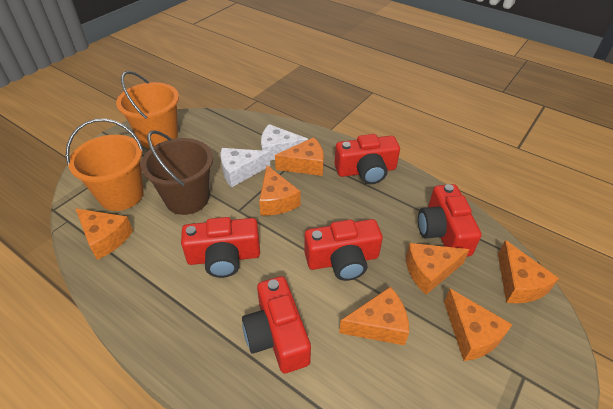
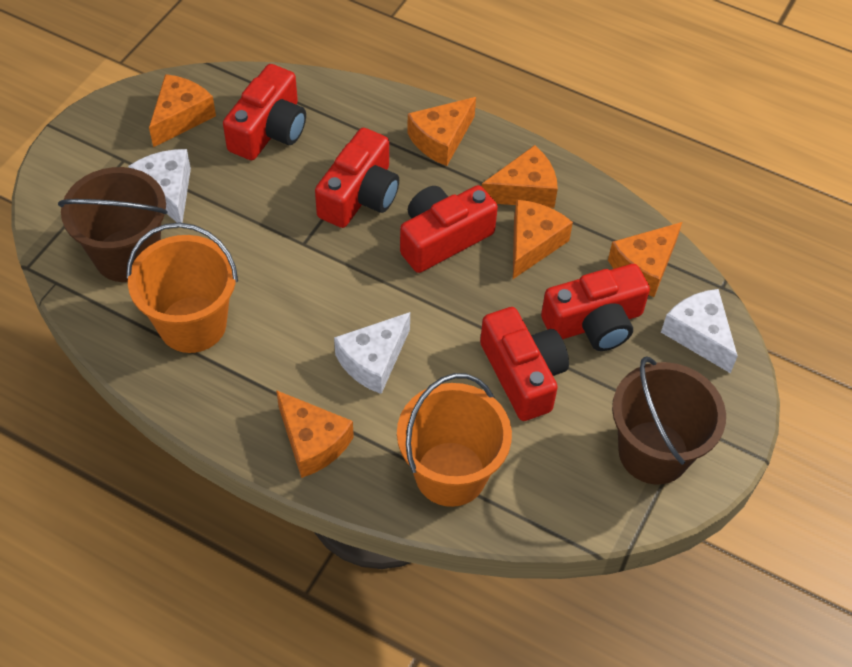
brown bucket: [141,130,213,215] = 1 -> [58,167,168,282] [612,356,726,485] = 2
orange cheese: [75,208,133,260] [259,165,301,215] [275,137,324,176] [339,286,409,345] [406,243,470,295] [444,289,513,361] [498,240,559,303] = 7 -> [149,74,216,147] [276,390,354,478] [407,97,476,166] [482,145,558,208] [513,200,573,279] [608,222,682,297] = 6
white cheese: [221,148,270,187] [261,124,308,160] = 2 -> [128,149,191,223] [334,312,410,394] [661,289,738,373] = 3

